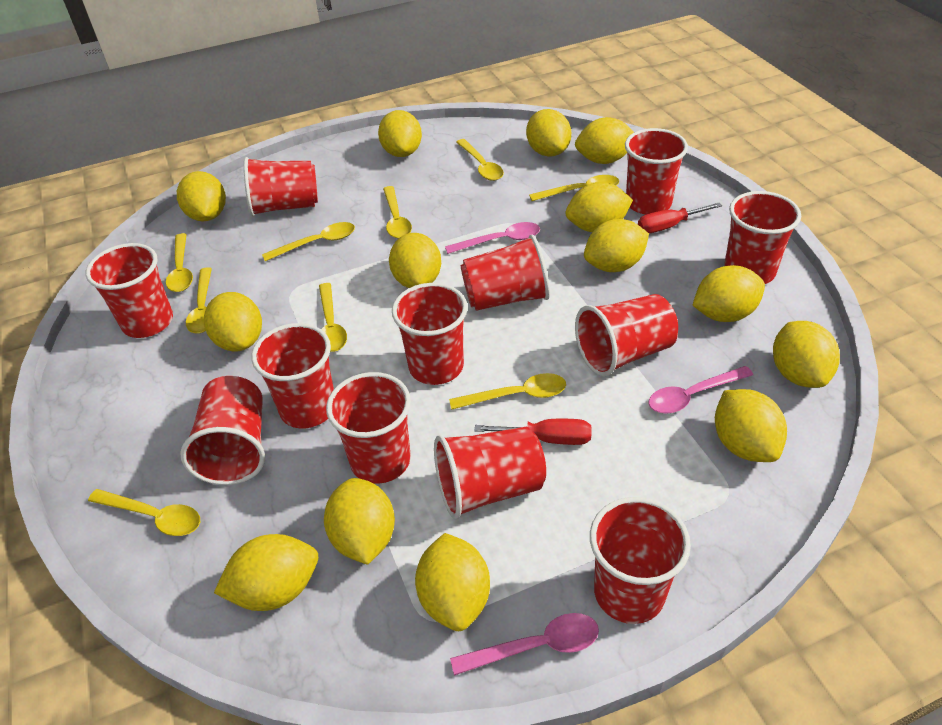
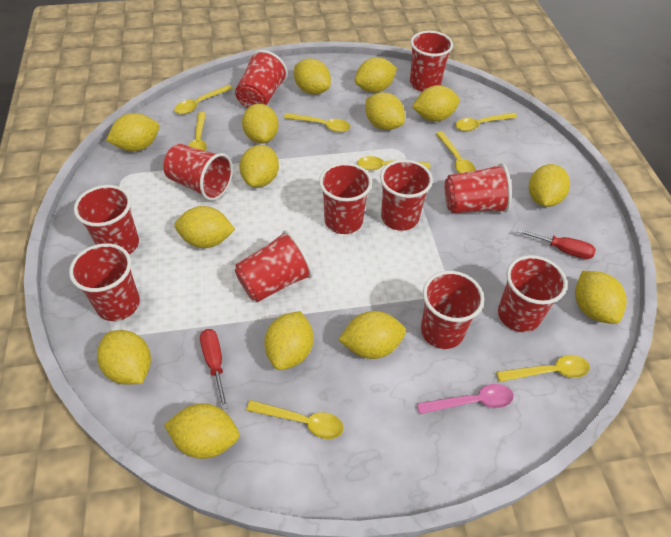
pink spoon: [445,222,540,254] [450,613,599,676] [649,366,753,414] = 3 -> [417,384,514,414] = 1
red cup: [86,243,173,338] [180,376,265,485] [244,157,318,216] [251,323,334,428] [326,372,411,484] [392,283,468,385] [434,427,546,519] [461,235,550,311] [575,294,678,377] [590,497,691,624] [625,128,688,215] [724,191,801,284] = 12 -> [69,243,140,321] [74,185,139,254] [163,144,233,201] [235,50,288,108] [235,230,313,302] [319,163,372,234] [380,160,433,231] [410,31,453,91] [421,271,484,349] [445,163,512,213] [498,255,567,332] = 11
yellow spoon: [88,489,200,536] [166,233,193,292] [186,267,212,333] [262,222,355,261] [319,283,347,352] [383,186,412,239] [449,373,566,410] [456,139,504,181] [529,175,619,201] = 9 -> [174,85,233,114] [188,112,207,151] [246,400,344,439] [284,113,351,132] [357,156,430,170] [436,131,476,173] [455,112,517,131] [496,355,590,382] = 8

